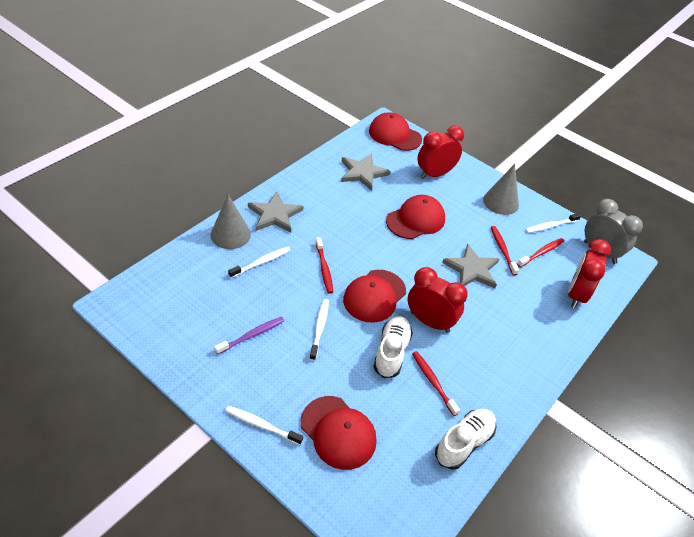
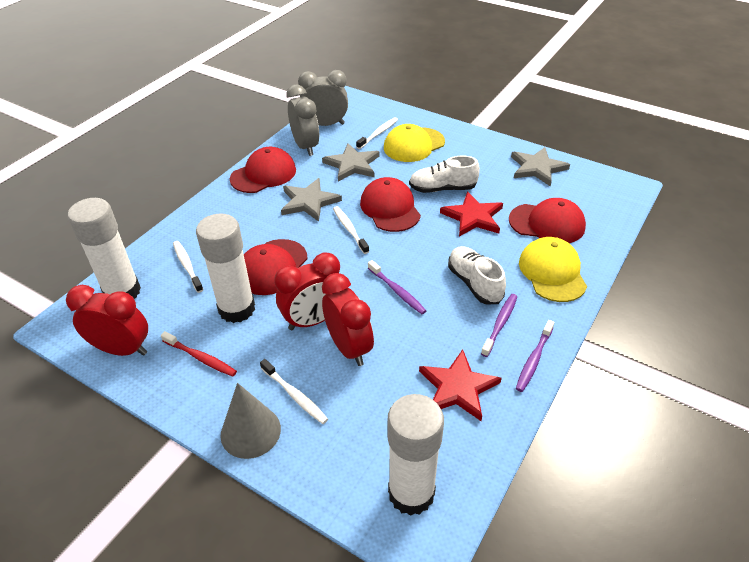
grey clock: [584,199,643,264] = 1 -> [286,85,319,156] [298,70,348,126] = 2
grey cone: [211,194,251,249] [483,164,519,215] = 2 -> [221,383,281,459] = 1
purple toothbrush: [214,317,284,355] = 1 -> [368,260,426,314] [481,294,517,357] [516,320,554,392] = 3
red star: none = 0 -> [419,349,502,421] [440,192,503,237] = 2
red toothbrush: [316,237,333,294] [412,351,460,416] [491,226,519,275] [517,238,564,267] = 4 -> [161,331,237,377] = 1
white glue stick: none = 0 -> [68,198,141,299] [196,214,255,323] [387,394,444,516] = 3
yellow cap: none = 0 -> [384,124,445,162] [519,237,587,302] = 2

